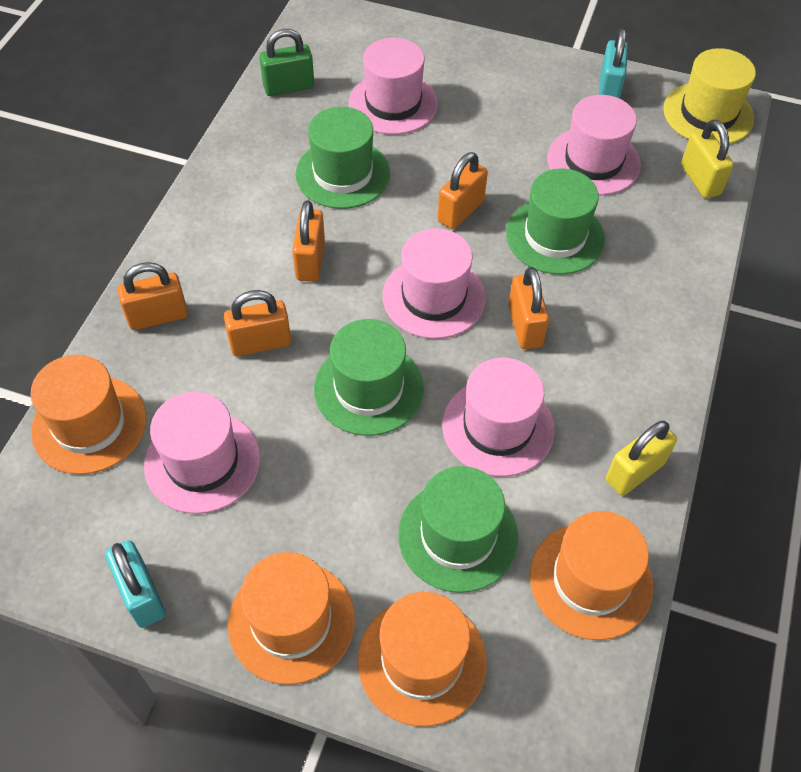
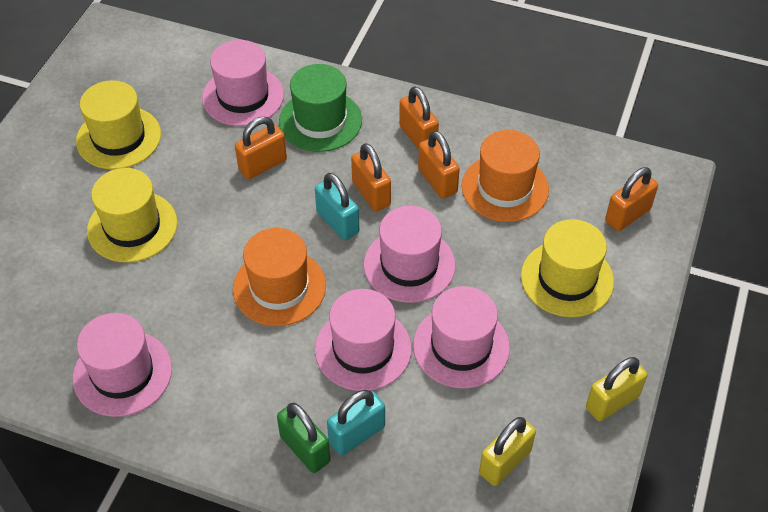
green hat: [296,107,390,209] [314,319,424,436] [398,466,518,593] [506,168,605,275] = 4 -> [279,64,362,152] = 1
orange hat: [30,355,146,475] [228,552,355,685] [358,592,487,727] [530,511,653,640] = 4 -> [233,228,326,326] [462,130,549,222] = 2
yellow hat: [663,48,756,144] = 1 -> [76,80,161,170] [87,168,177,263] [521,219,614,317] = 3

